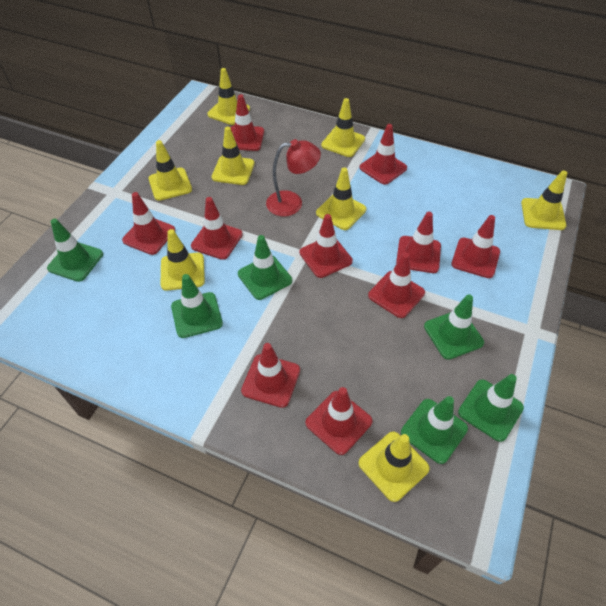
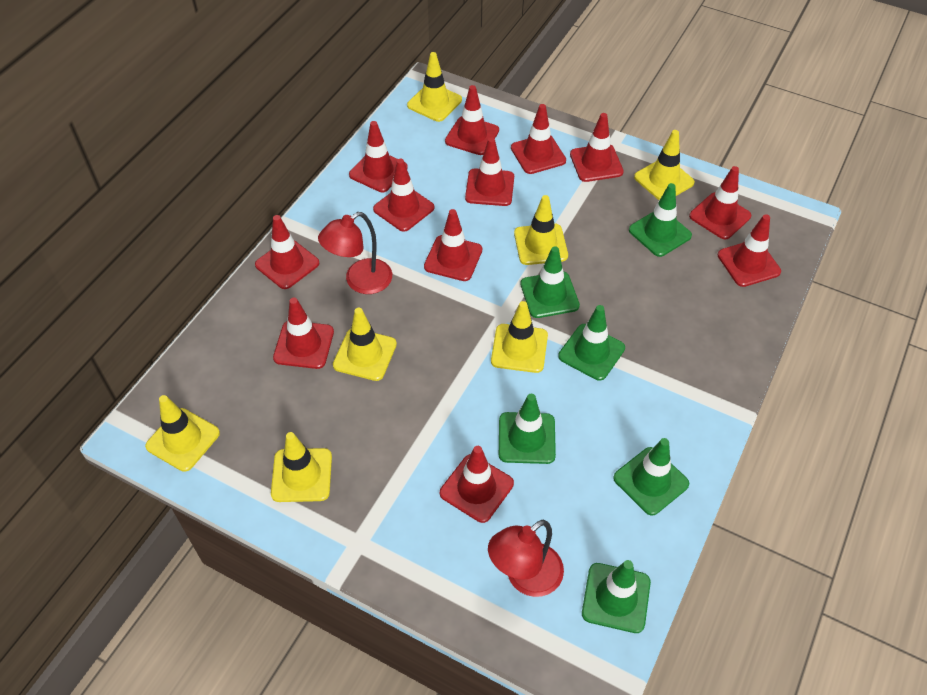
red lamp: [266,139,321,216] = 1 -> [318,212,392,294] [488,520,564,597] = 2
red traffic cone: [122,192,175,255] [191,197,243,260] [230,94,264,151] [241,343,300,408] [300,214,353,278] [306,387,373,455] [359,124,407,185] [368,252,425,318] [396,212,441,273] [451,215,500,278] = 10 -> [255,215,320,289] [273,298,334,369] [349,121,408,192] [373,159,434,232] [424,209,482,281] [440,446,514,523] [445,85,499,155] [465,137,514,206] [511,104,566,174] [570,113,624,182] [689,166,751,239] [718,214,781,287] = 12
yellow traffic cone: [148,140,192,201] [161,229,205,291] [207,68,250,125] [212,126,255,185] [316,167,366,230] [321,98,365,157] [359,432,430,502] [521,170,567,230] = 8 -> [145,395,220,472] [271,432,332,502] [333,308,397,381] [407,52,462,122] [491,301,548,373] [514,195,568,265] [634,130,695,200] = 7

